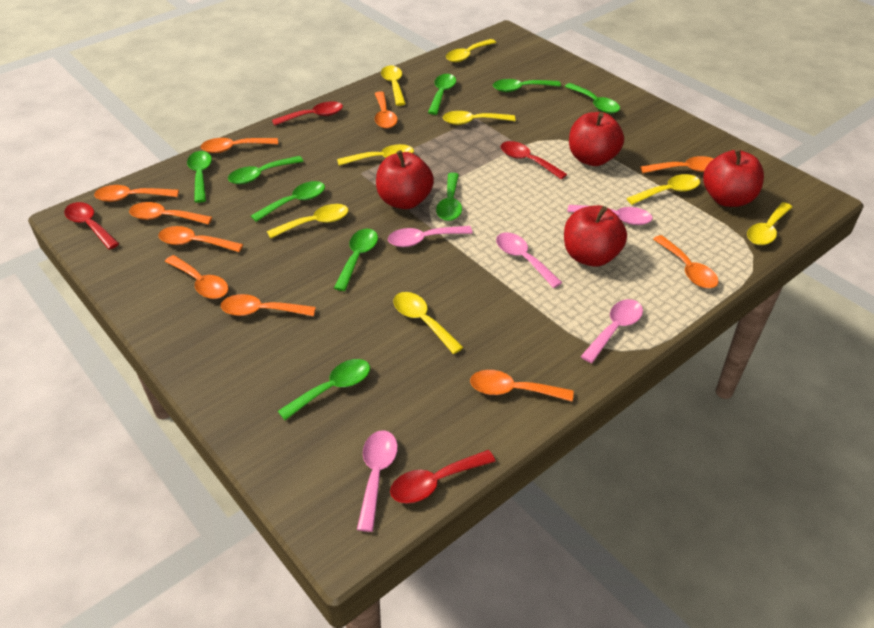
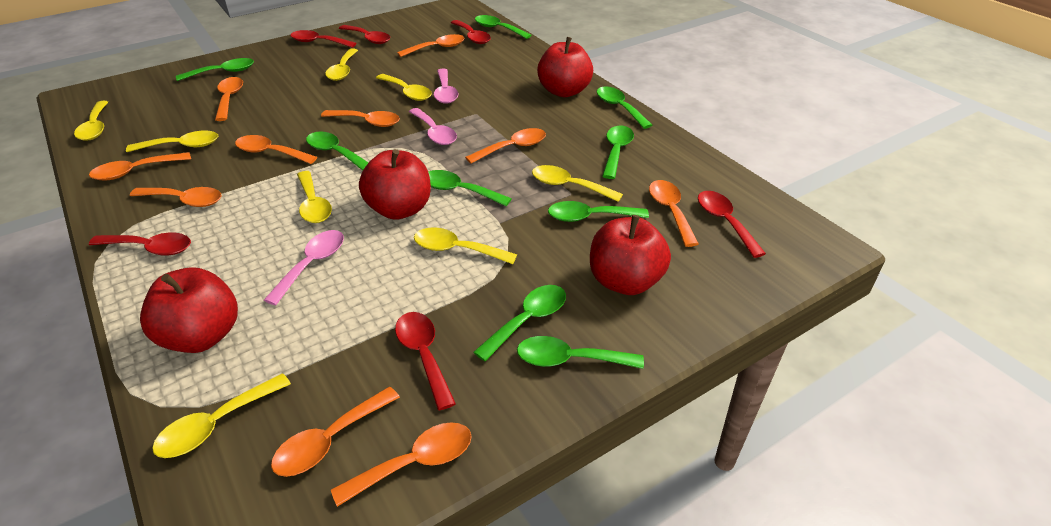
pink spoon: [357,430,398,532] [388,226,473,247] [496,233,562,288] [567,205,653,225] [581,299,643,363] = 5 -> [264,230,344,305] [409,108,457,145] [434,68,458,104] = 3
red spoon: [64,202,119,249] [272,101,343,126] [390,450,496,504] [501,141,567,179] = 4 -> [89,232,191,256] [290,30,356,48] [339,25,390,44] [395,312,456,410] [451,20,491,44] [698,191,766,258] = 6

